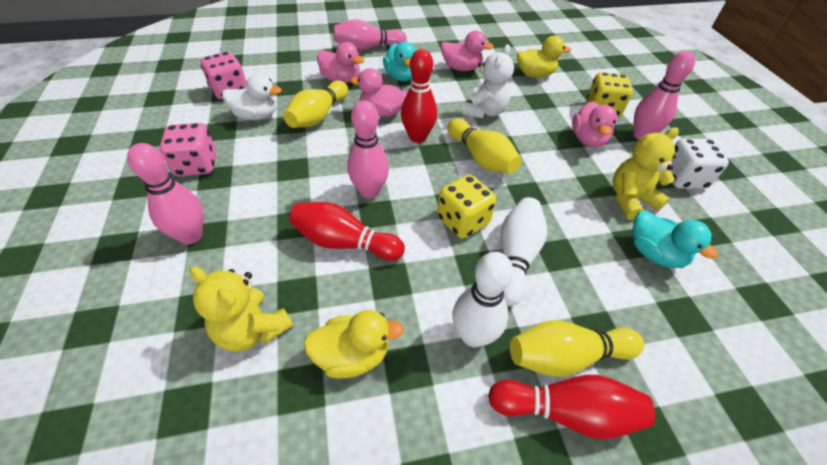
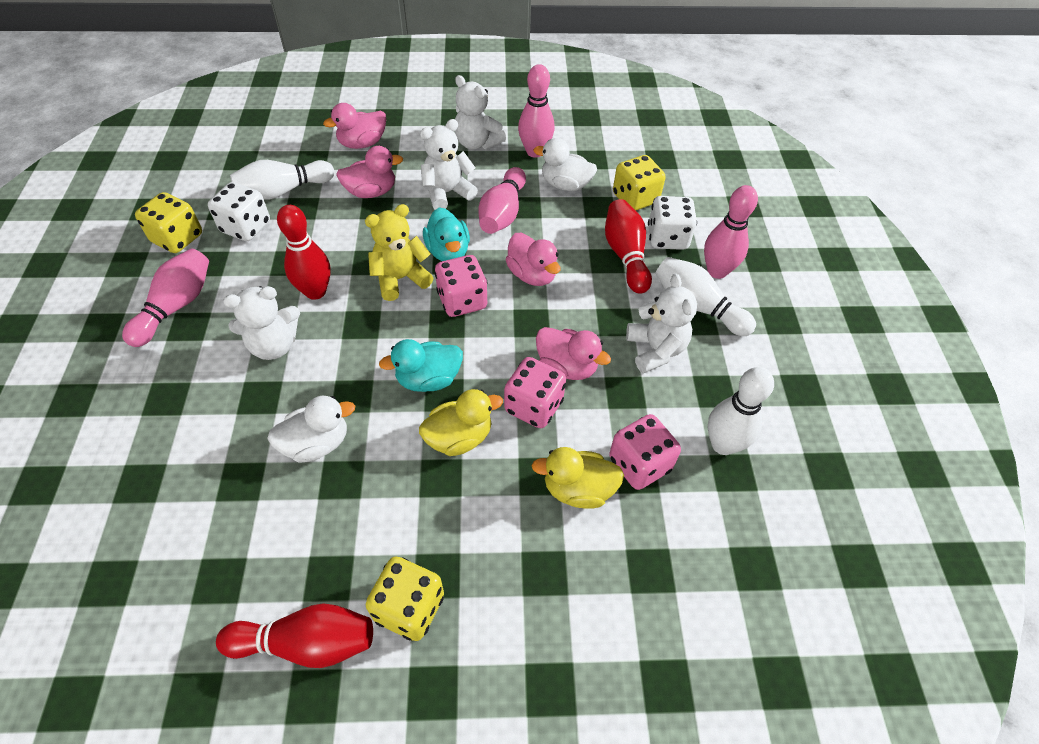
pink dice: [160,123,216,176] [201,52,247,99] = 2 -> [435,255,488,317] [504,357,566,428] [609,414,681,490] = 3
white bowling pin: [452,252,514,347] [501,197,547,306] = 2 -> [230,160,334,200] [655,257,756,336] [708,367,774,455] = 3
white dice: [671,138,729,189] = 1 -> [208,182,270,241] [648,196,697,250] = 2
white duck: [222,74,282,120] = 1 -> [267,396,355,463] [533,138,597,191] = 2
white teddy bear: [462,44,514,118] = 1 -> [223,286,300,360] [420,119,478,210] [455,75,506,149] [626,274,697,373] = 4
yellow bowling pin: [283,80,348,128] [447,118,522,174] [510,320,644,377] = 3 -> none = 0
yellow dice: [437,175,496,239] [587,72,633,118] = 2 -> [135,192,202,253] [366,556,444,641] [613,155,666,210] = 3
yellow teddy bear: [189,266,293,352] [613,127,679,220] = 2 -> [365,204,434,301] = 1

